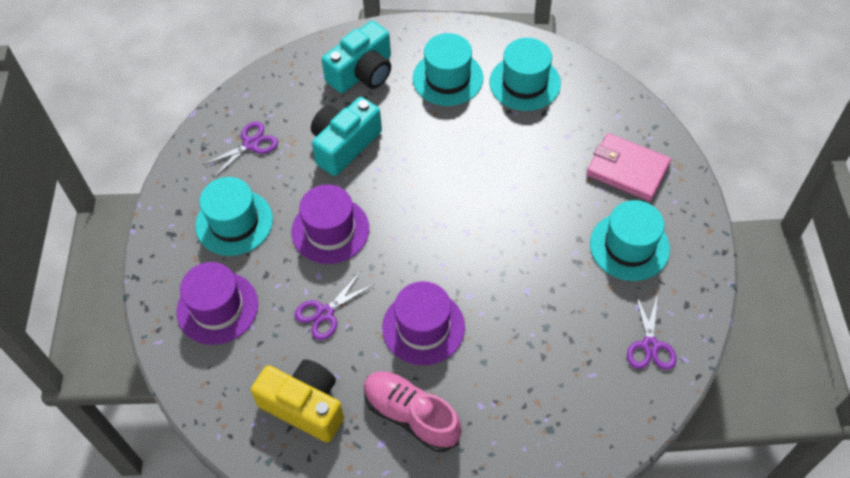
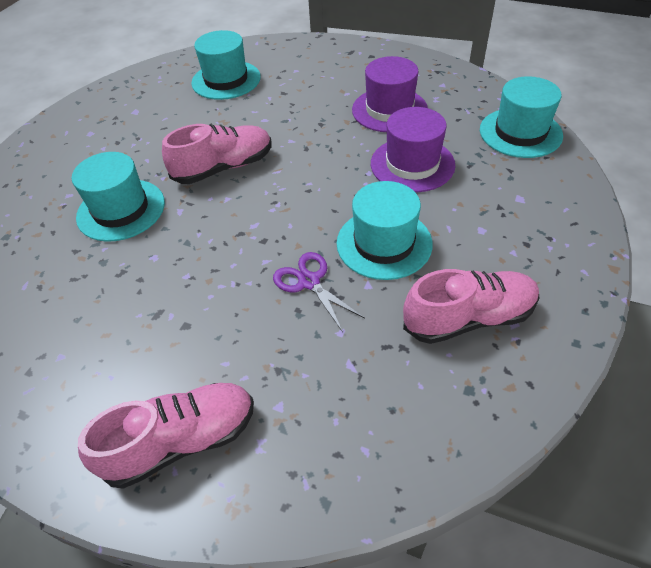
pink shoe: [364,371,462,452] = 1 -> [78,383,254,489] [162,124,272,184] [403,269,540,344] = 3
pink wallet: [586,133,671,201] = 1 -> none = 0
purple hat: [176,262,258,345] [292,184,369,264] [382,281,465,365] = 3 -> [352,56,428,132] [371,107,456,192] = 2
purple scissors: [203,121,278,178] [294,271,375,340] [627,293,677,370] = 3 -> [273,252,365,332] = 1
turquoise camera: [311,97,382,176] [322,21,391,93] = 2 -> none = 0
yellow camera: [251,359,344,443] = 1 -> none = 0

